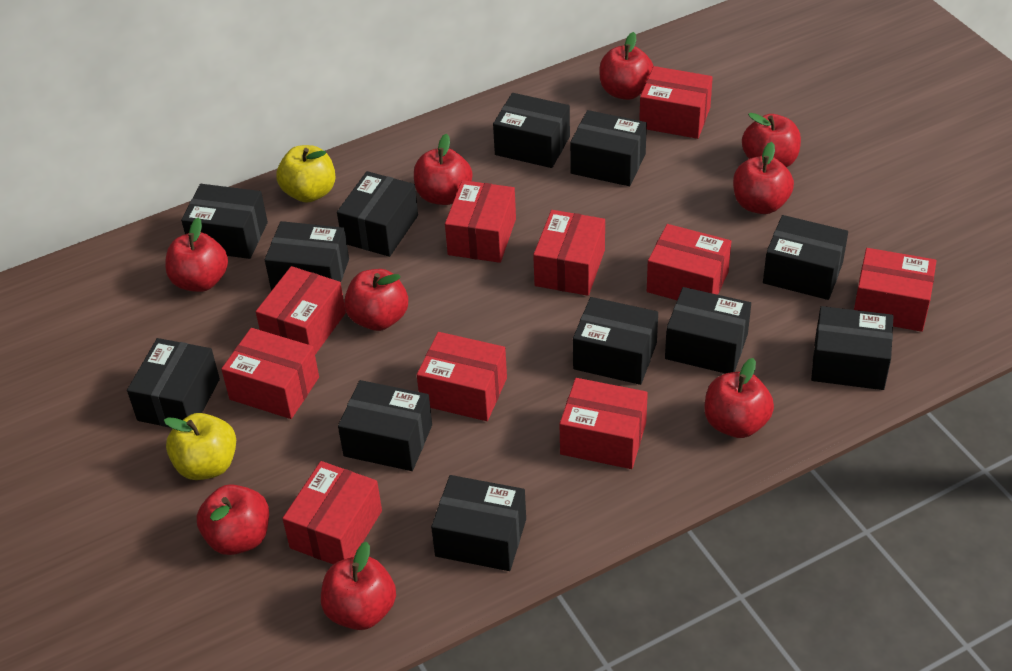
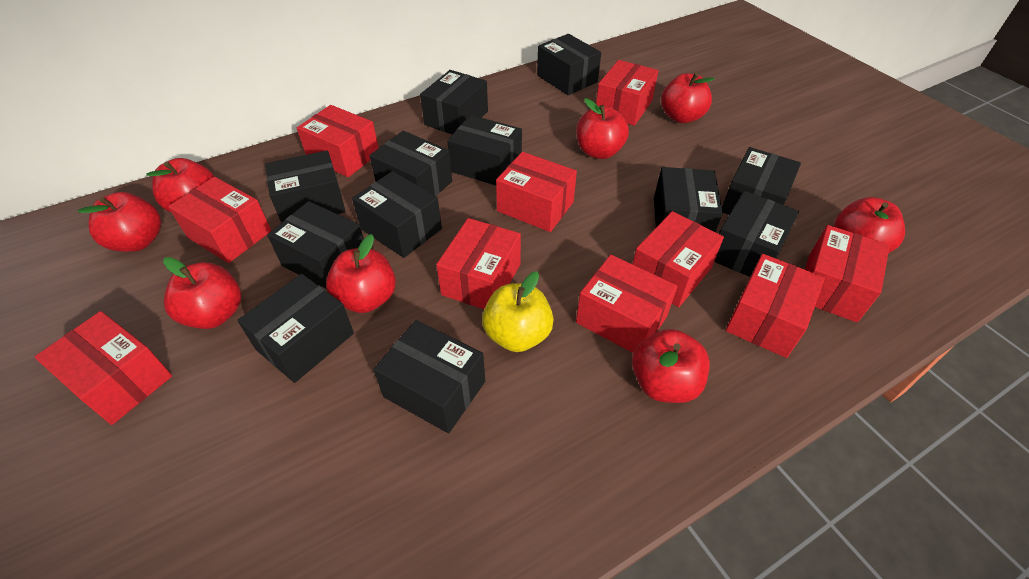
red apple: [165,218,228,292] [197,484,269,555] [321,542,396,630] [344,269,408,331] [414,134,472,205] [599,32,653,100] [705,358,774,438] [733,142,794,214] [742,113,801,167] = 9 -> [78,192,161,252] [147,158,214,213] [163,257,241,329] [326,234,396,313] [576,98,629,159] [632,329,710,403] [661,73,715,123] [834,197,905,253] = 8
yellow apple: [164,413,236,480] [276,145,336,203] = 2 -> [482,271,554,352] = 1

